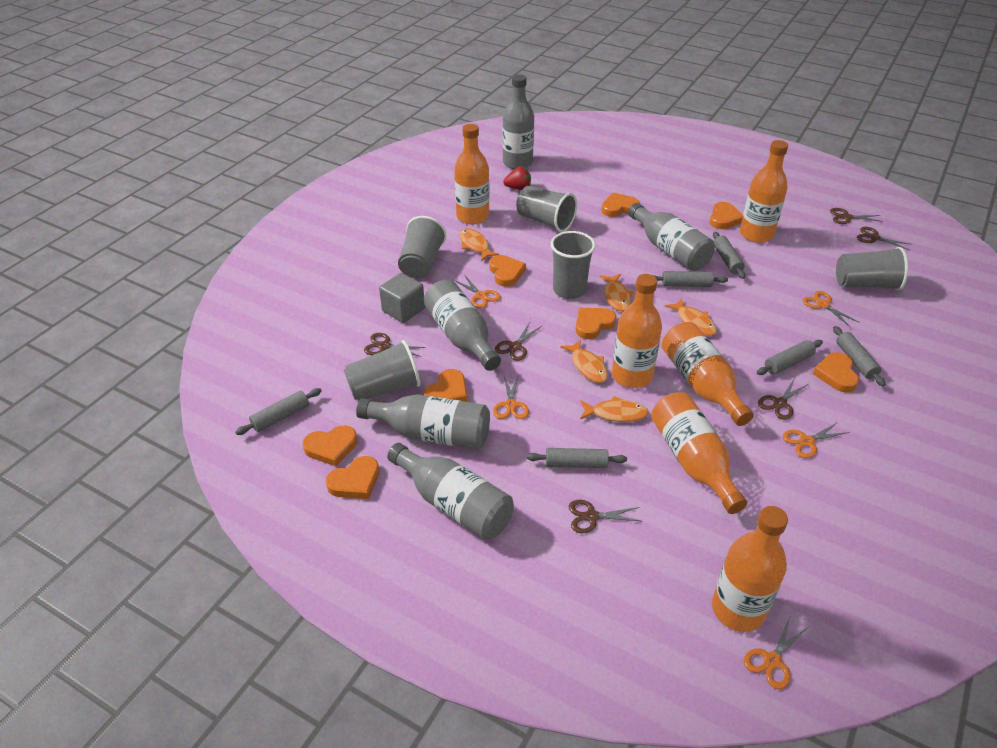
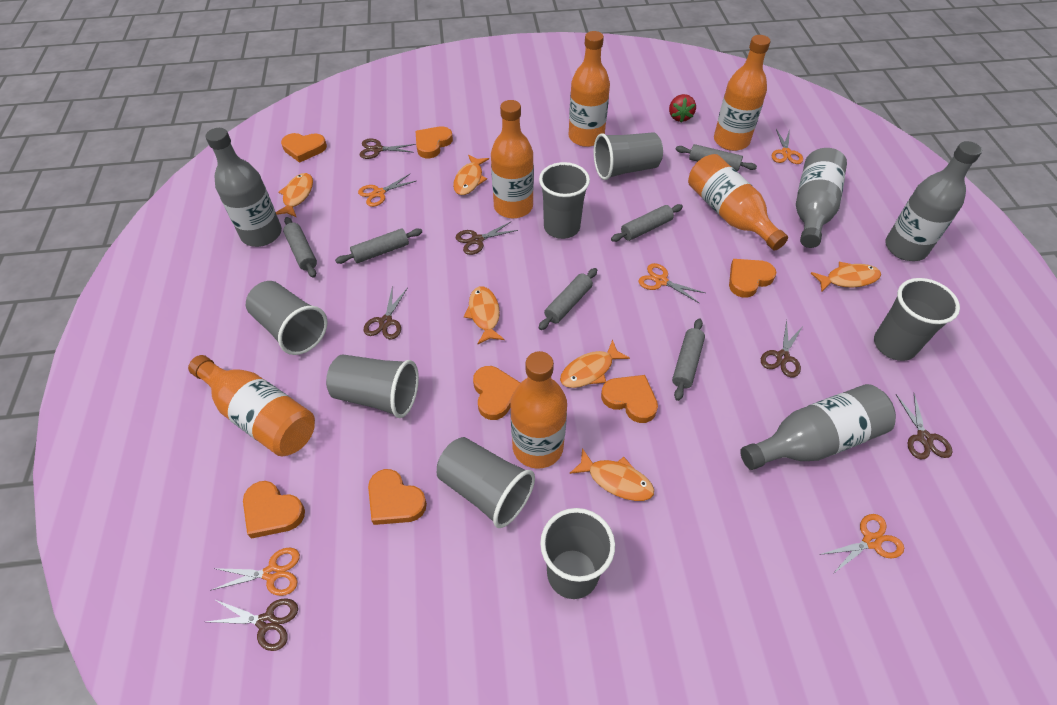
grey bottle: [356,394,490,450] [387,443,514,540] [424,280,501,371] [503,74,534,169] [628,203,715,271] = 5 -> [205,128,282,247] [740,384,896,470] [796,148,847,248] [885,141,982,261] = 4
grey cube: [379,273,425,323] = 1 -> none = 0
grey cup: [344,340,420,401] [398,216,447,279] [516,186,577,232] [551,231,596,299] [836,247,908,290] = 5 -> [246,281,327,355] [326,355,419,418] [437,437,535,528] [539,162,590,239] [540,508,615,599] [594,132,663,180] [874,278,960,361] = 7
orange fish: [459,228,499,261] [560,339,608,383] [580,396,649,422] [600,274,634,311] [665,298,717,336] = 5 -> [276,173,313,217] [453,154,489,195] [464,286,504,344] [560,339,630,388] [569,448,654,501] [811,262,881,292] = 6
orange heart: [303,425,357,466] [326,456,379,499] [424,369,467,402] [489,255,526,287] [576,308,616,339] [601,193,640,217] [709,202,743,229] [813,352,859,393] = 8 -> [243,481,305,539] [281,133,327,163] [368,469,427,525] [415,126,453,158] [473,366,520,420] [601,375,658,423] [729,259,776,298] = 7

